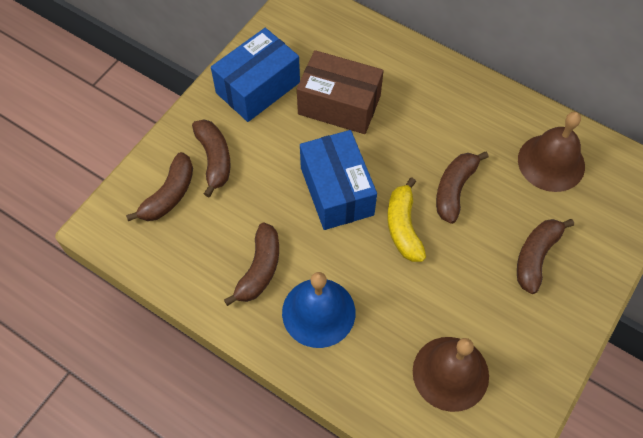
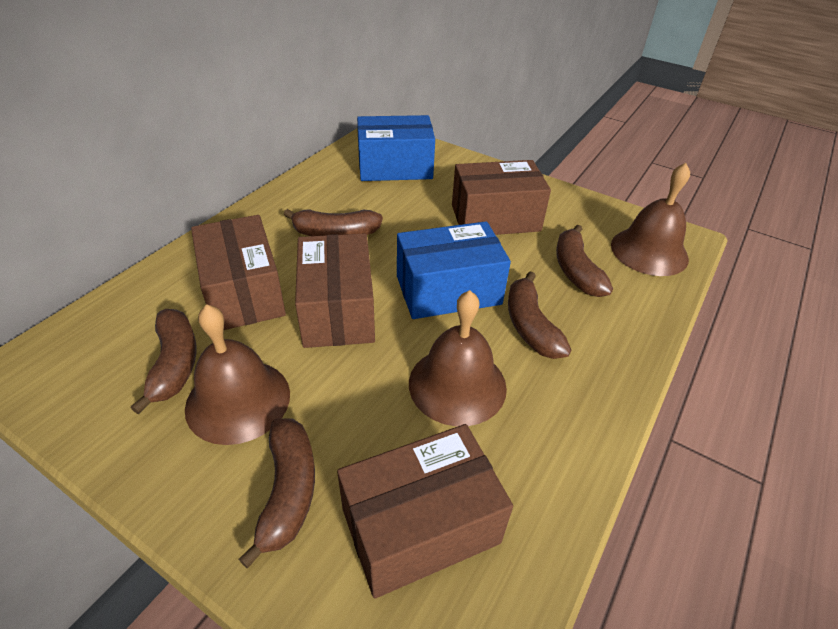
blue bell: [282,272,355,348] = 1 -> none = 0
brown bell: [413,337,489,412] [518,112,585,192] = 2 -> [185,304,290,445] [409,290,507,426] [611,163,690,276] = 3
brown box: [297,50,384,134] = 1 -> [191,215,286,330] [295,233,375,348] [337,424,513,599] [452,160,551,235] = 4
yellow banana: [388,177,426,262] = 1 -> none = 0

